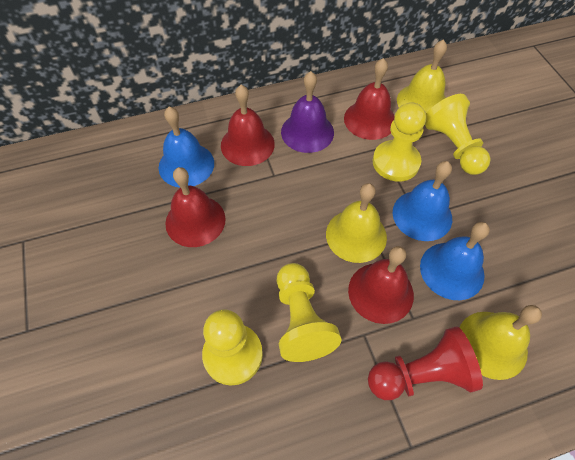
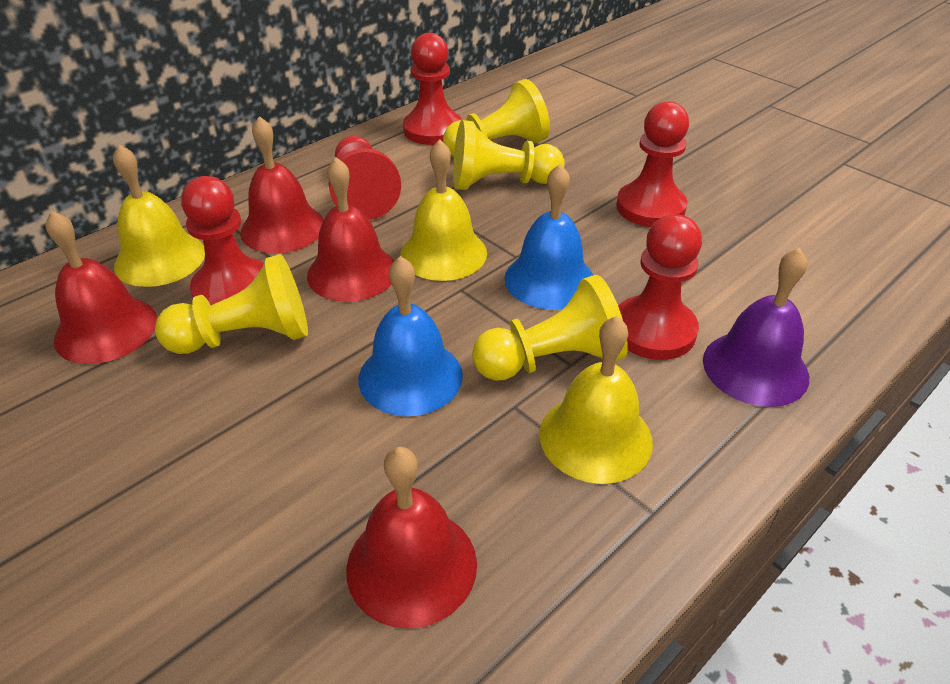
blue bell: [159,107,214,188] [393,161,452,241] [420,222,490,300] = 3 -> [359,256,463,416] [504,164,593,310] = 2
red pawn: [368,326,483,400] = 1 -> [181,176,264,305] [329,136,401,220] [403,33,462,145] [616,101,689,227] [618,214,702,360] = 5

